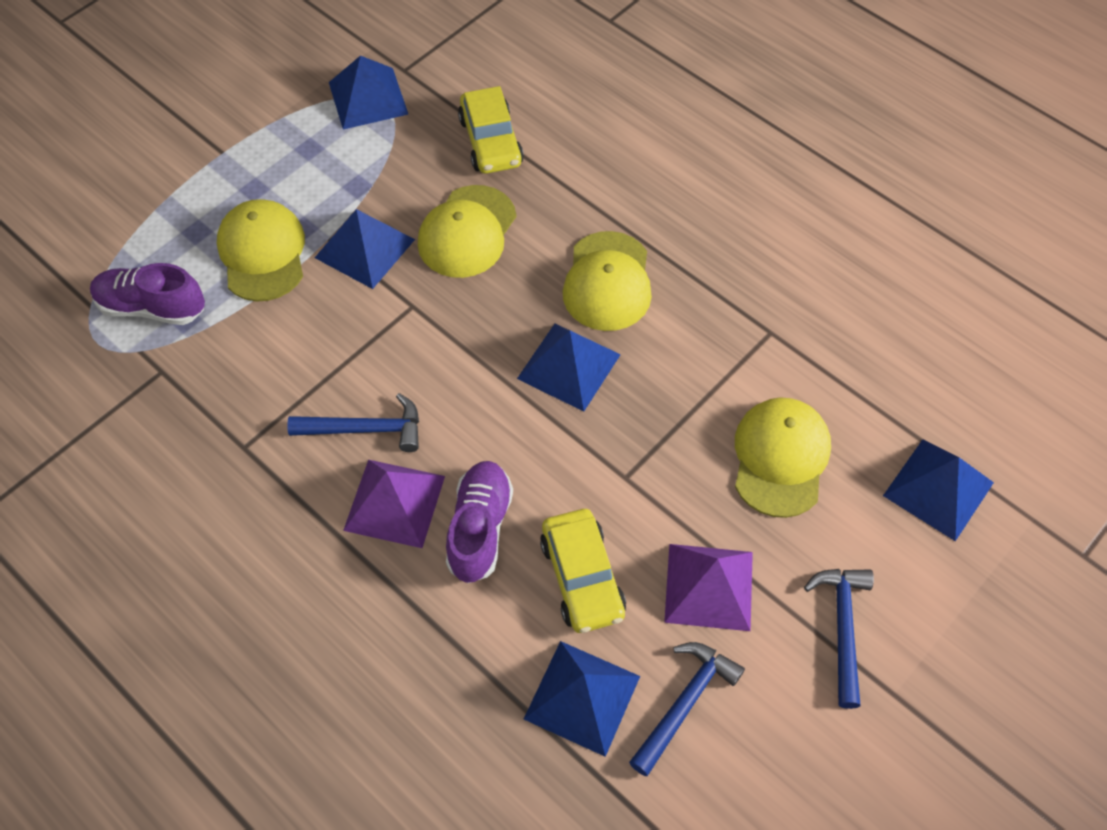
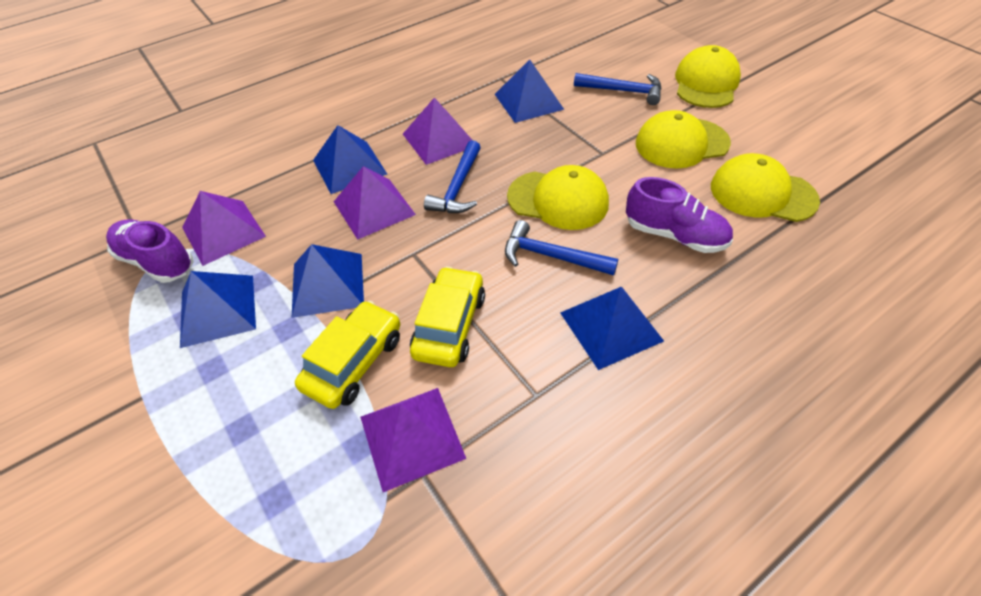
purple pyramid: [343,460,445,548] [664,544,753,631] = 2 -> [182,191,266,266] [334,166,416,240] [360,388,466,492] [403,98,472,165] = 4

